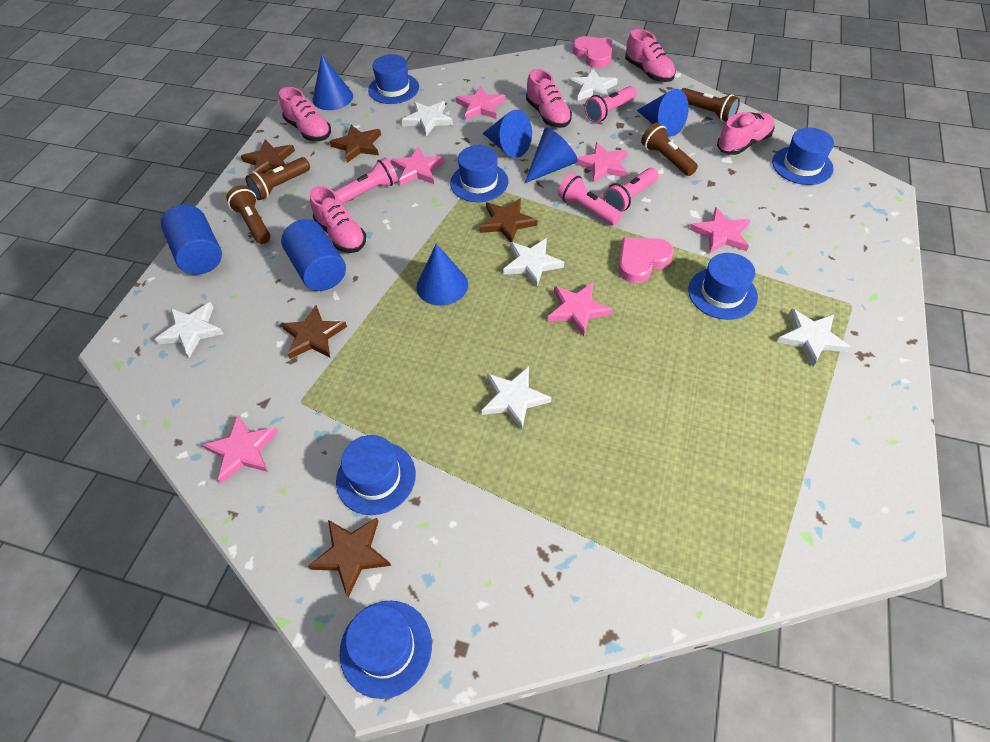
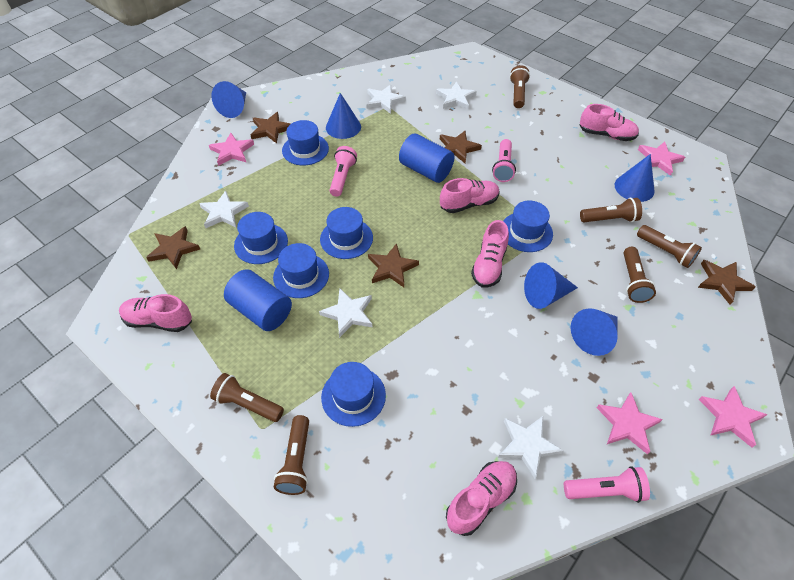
brown flashlight: [226,185,270,244] [245,157,310,200] [641,123,698,176] [681,88,740,122] = 4 -> [210,373,284,422] [274,415,309,495] [510,65,530,108] [580,198,642,222] [624,247,656,303] [637,225,702,268] = 6
pink flashlight: [334,157,398,204] [558,173,622,225] [584,86,637,123] [603,168,658,212] = 4 -> [329,146,357,197] [492,139,516,182] [564,466,650,503] = 3
pink heart: [573,36,613,68] [618,238,674,283] = 2 -> none = 0
pink star: [203,415,278,484] [391,146,445,186] [456,86,505,120] [548,283,612,336] [575,142,628,183] [690,207,750,253] = 6 -> [209,133,254,166] [597,392,663,454] [638,141,685,176] [699,386,768,447] = 4
white star: [155,302,224,358] [402,101,453,136] [481,367,551,430] [503,238,564,287] [568,69,618,101] [777,309,851,366] = 6 -> [199,191,249,228] [319,288,372,338] [366,84,406,114] [436,81,477,109] [498,416,563,479] = 5

